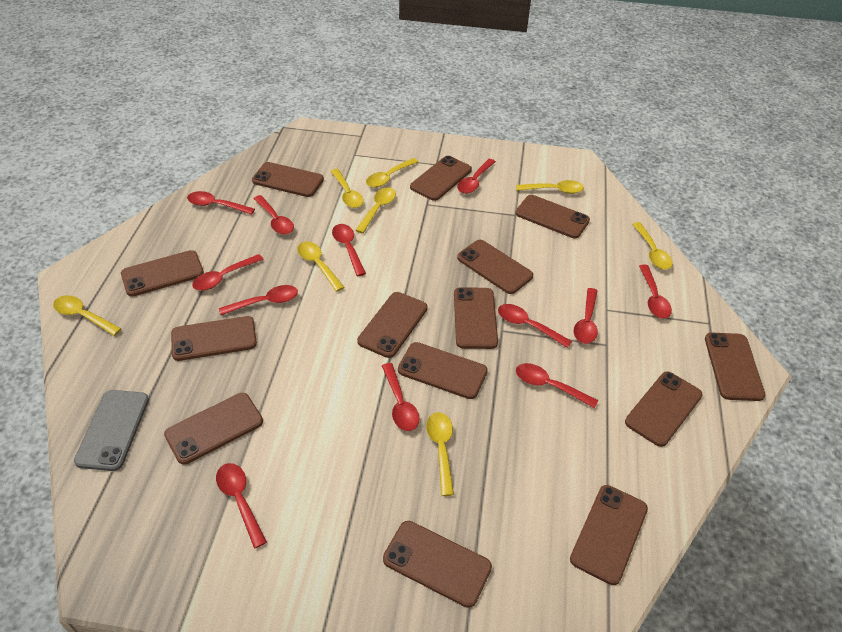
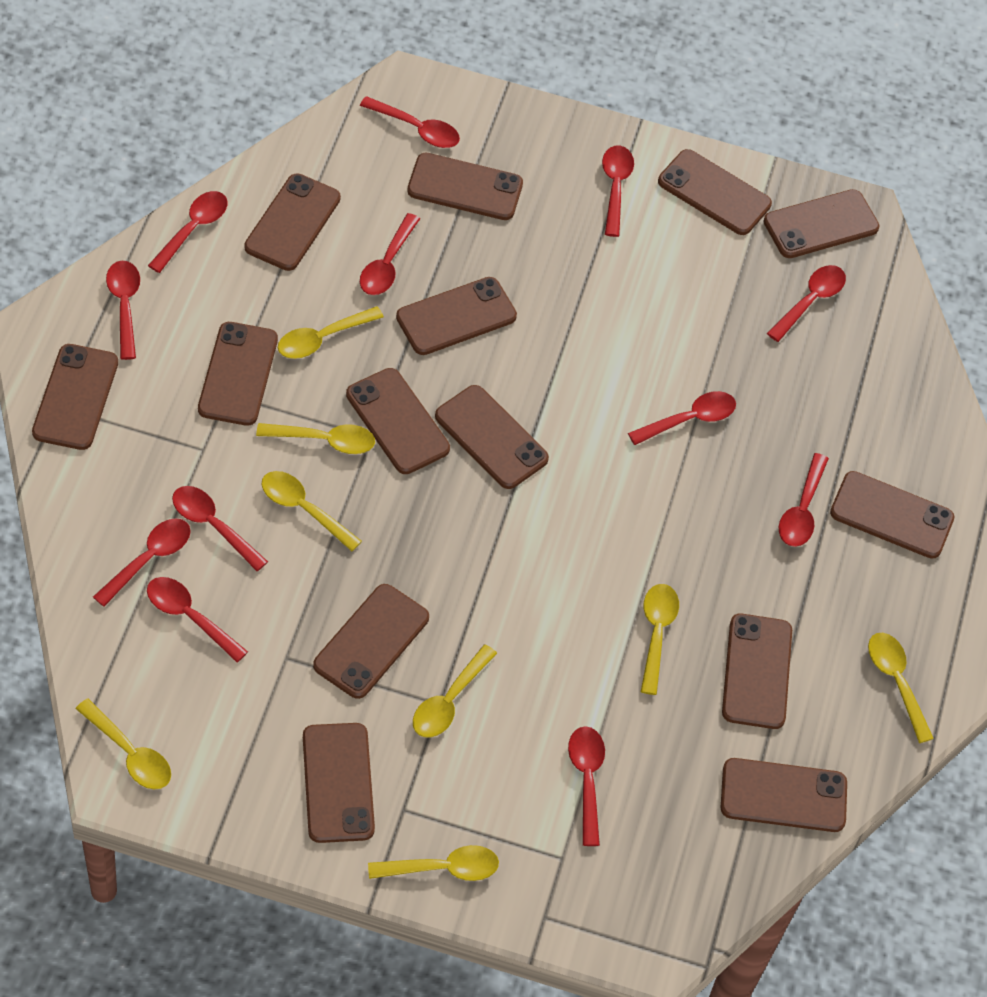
grey phone: [74,390,149,471] = 1 -> none = 0

